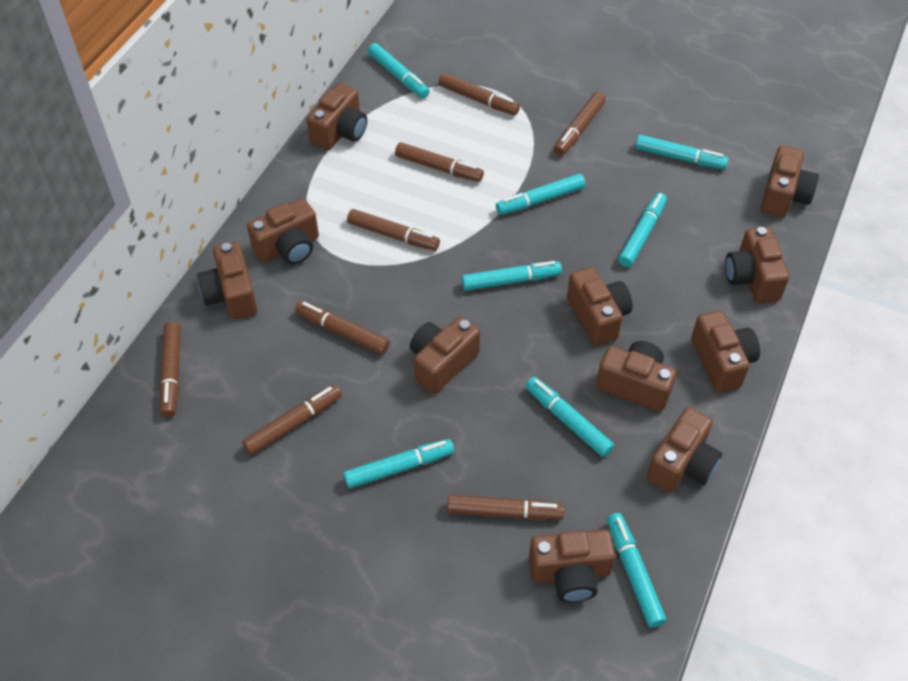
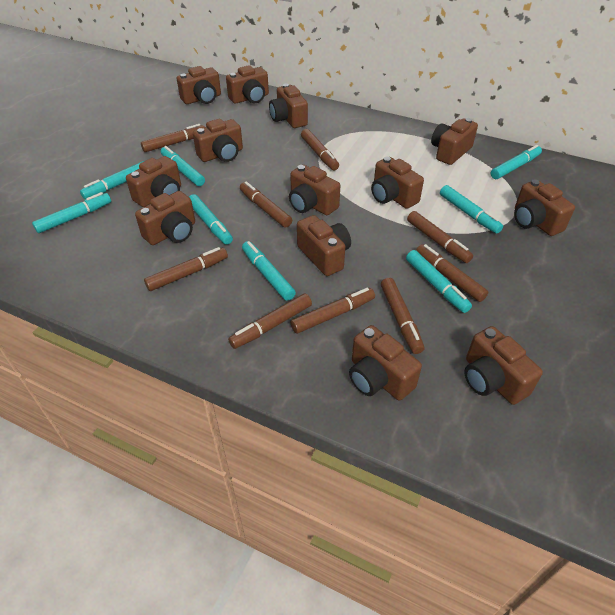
brown camera: [197,242,257,320] [247,198,319,265] [307,83,367,150] [410,316,480,394] [529,529,615,603] [567,267,633,346] [596,341,676,412] [647,407,722,492] [691,311,760,393] [725,227,789,303] [761,145,819,217] = 11 -> [126,156,181,207] [135,191,195,245] [177,66,221,104] [193,119,243,162] [226,65,269,104] [269,84,308,128] [289,165,340,215] [297,215,351,276] [349,325,422,400] [371,157,424,209] [431,118,478,165] [464,326,543,405] [514,179,575,236] = 13
brown marker: [159,322,181,417] [242,384,341,455] [295,301,390,355] [347,209,440,251] [395,142,484,182] [438,73,520,115] [447,495,564,520] [554,92,606,156] = 8 -> [141,124,205,152] [144,247,228,291] [228,293,312,349] [240,181,292,228] [291,288,375,334] [301,129,339,170] [381,278,424,354] [407,211,473,263] [416,244,488,302] = 9

